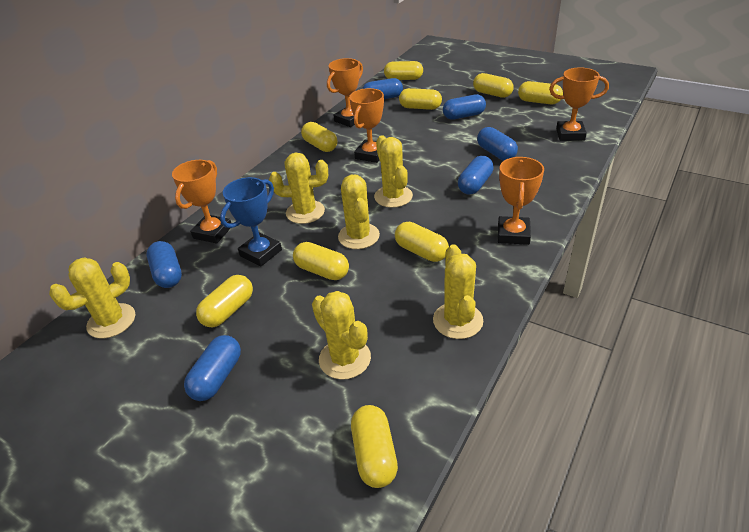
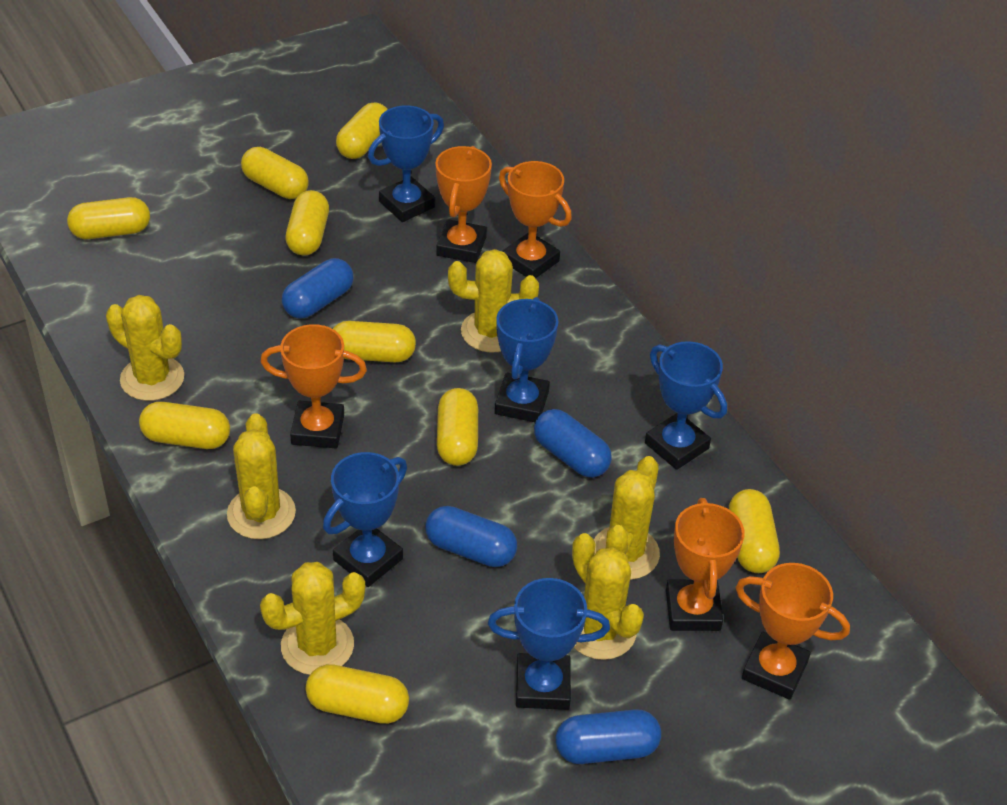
blue capsule: [147,241,182,288] [184,335,241,401] [362,78,403,99] [443,94,486,120] [458,156,494,195] [477,127,518,160] = 6 -> [282,258,353,319] [425,506,517,567] [534,409,612,478] [556,709,661,764] = 4
blue trophy: [220,177,282,266] = 1 -> [323,452,407,587] [368,105,444,222] [488,578,610,710] [495,297,558,422] [645,341,727,470] = 5

